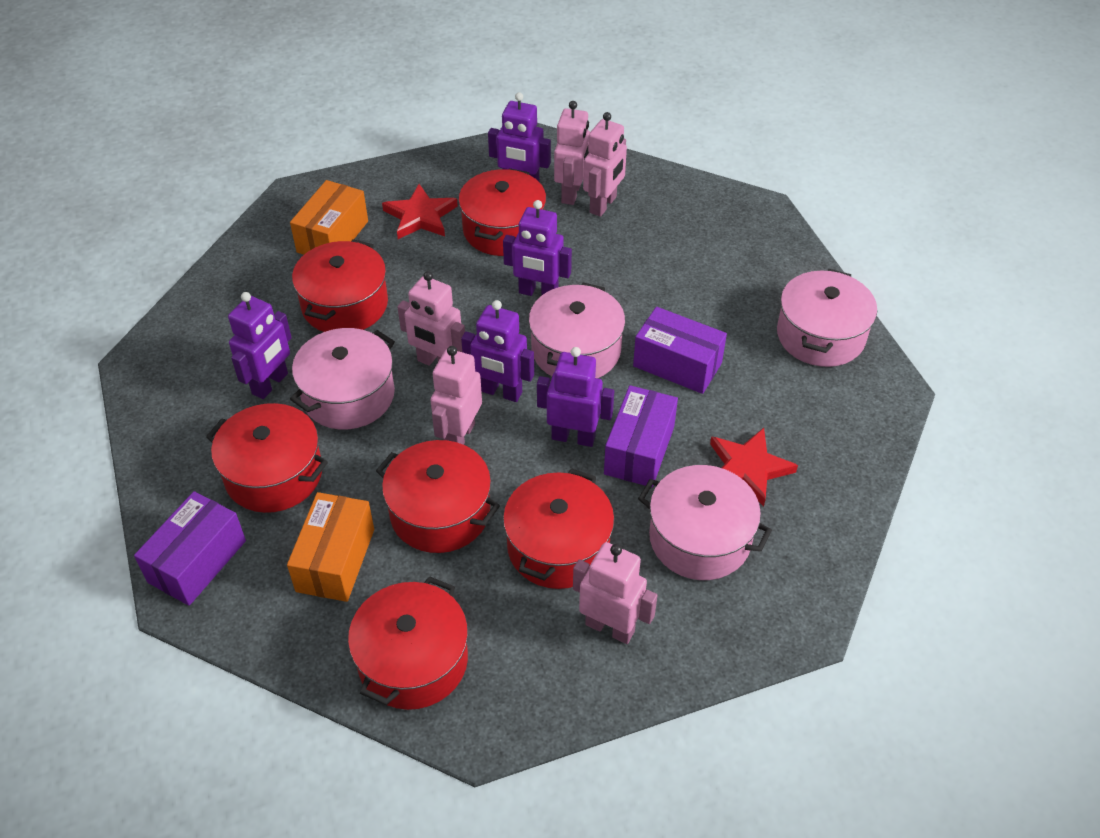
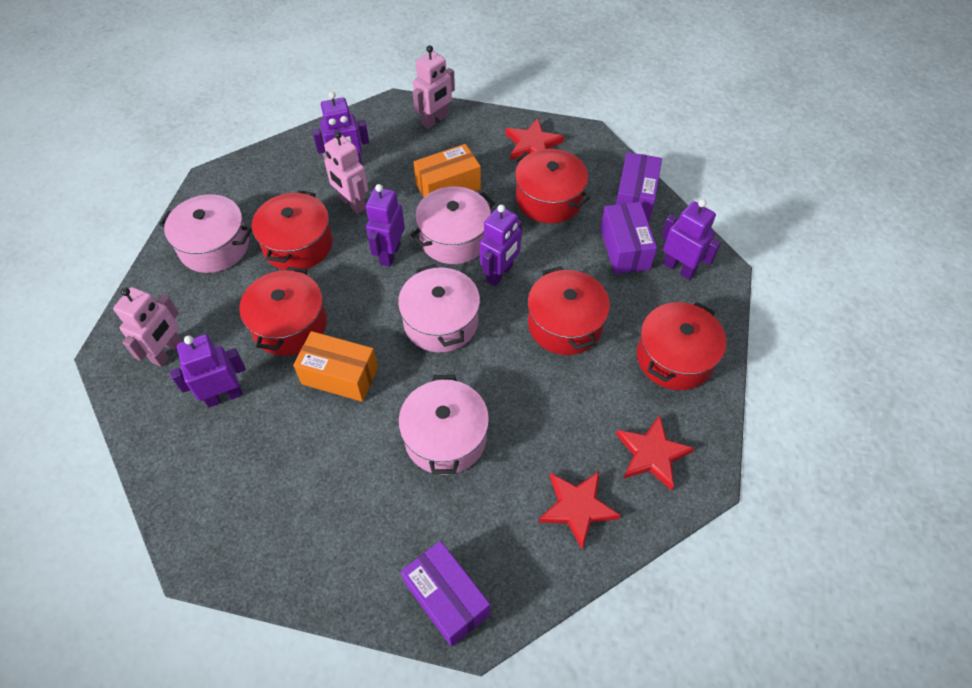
pink robot: [397,271,465,366] [431,346,482,445] [554,101,590,205] [573,542,658,644] [583,112,627,217] = 5 -> [113,287,182,367] [323,131,368,214] [413,45,455,129] = 3
red pot: [206,403,328,513] [292,239,388,332] [348,576,468,710] [376,440,500,553] [458,168,546,256] [503,468,614,589] = 6 -> [239,267,327,356] [252,190,332,270] [514,149,590,223] [527,266,610,355] [637,302,726,390] = 5
red star: [382,184,458,239] [710,428,798,507] = 2 -> [505,118,564,160] [538,471,621,549] [616,415,695,491] = 3

